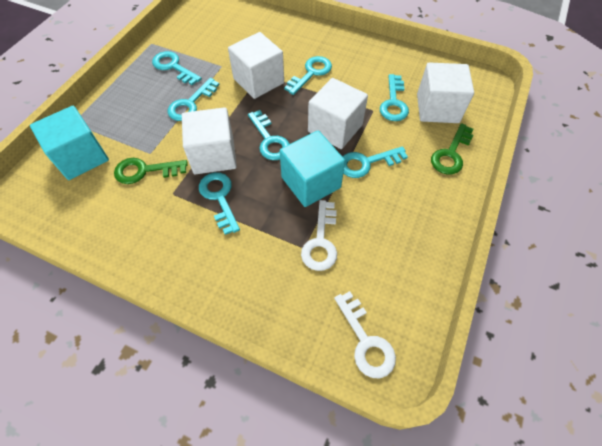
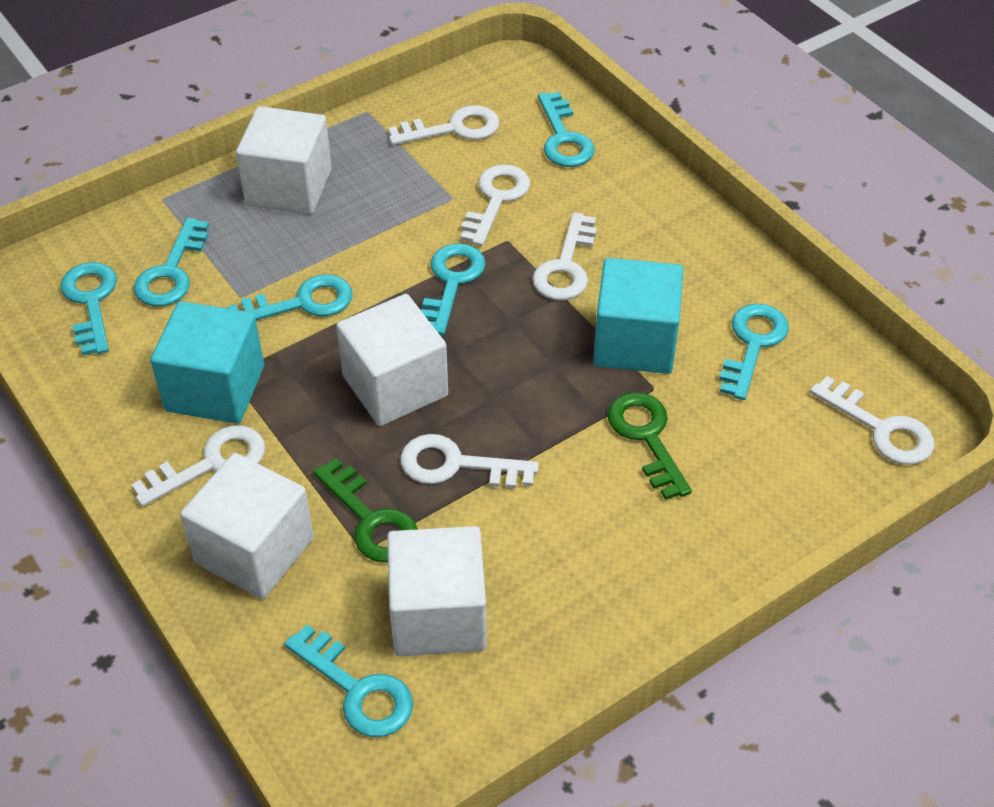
white key: [301,200,337,271] [334,291,396,378] = 2 -> [132,425,265,507] [388,105,500,145] [400,434,539,488] [460,164,530,246] [532,213,597,300] [810,376,934,464] = 6

